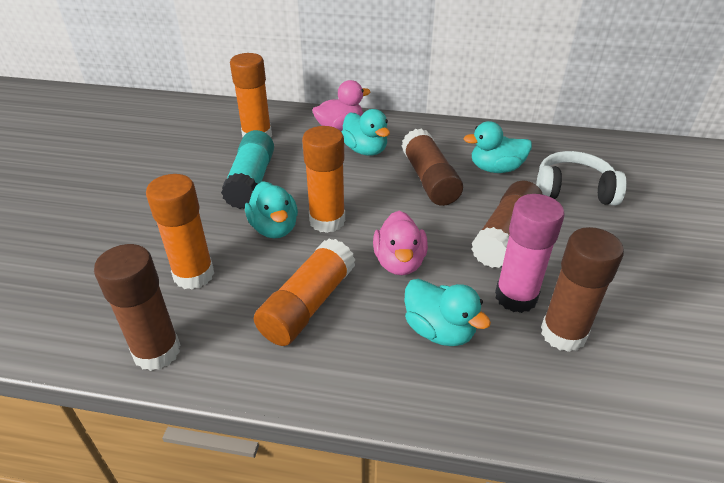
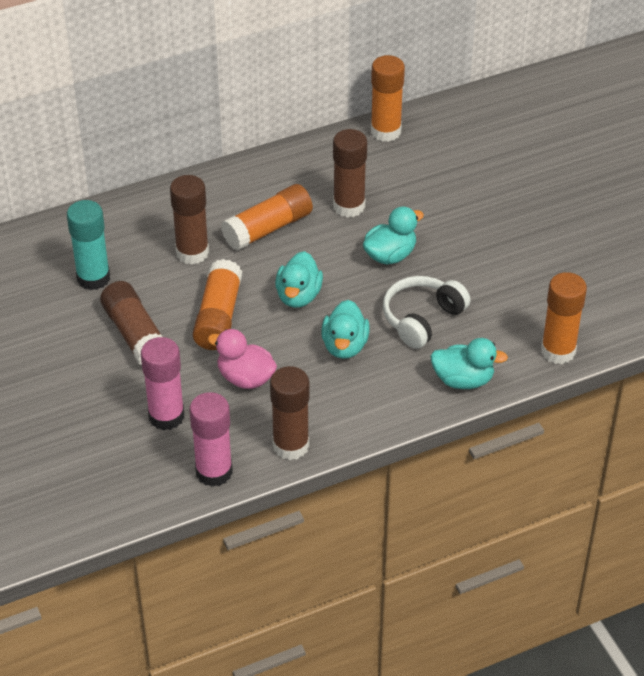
pink duck: [312,80,370,131] [373,211,428,275] = 2 -> [208,329,277,389] = 1
pink glue stick: [495,194,565,313] = 1 -> [141,337,184,431] [189,392,233,487] = 2

